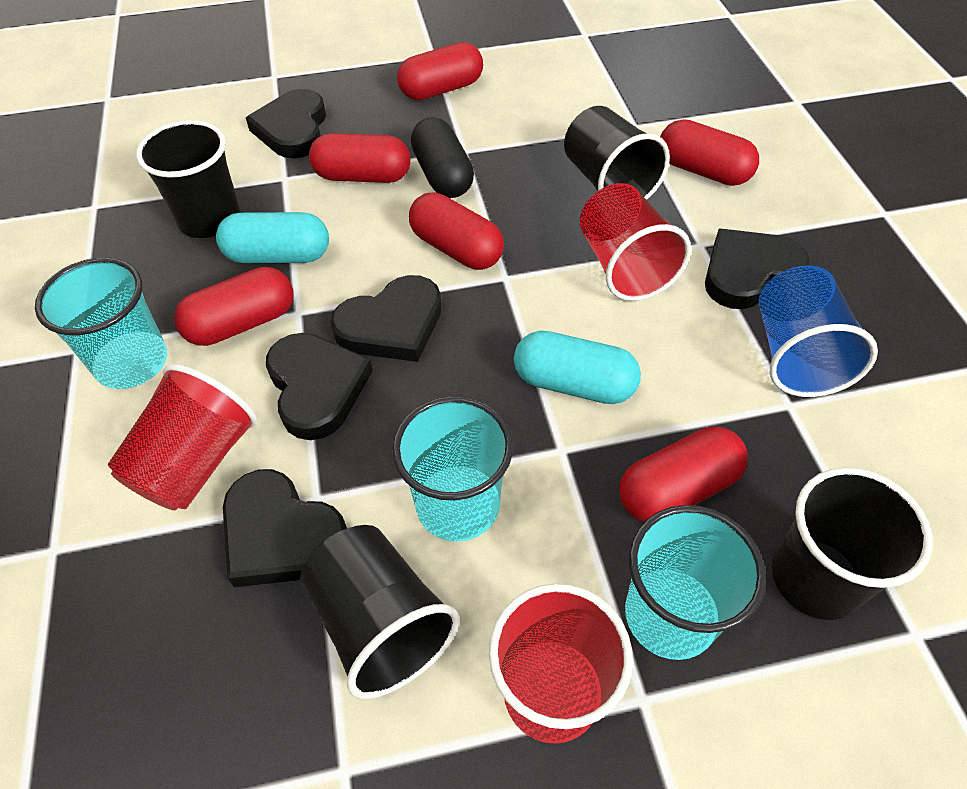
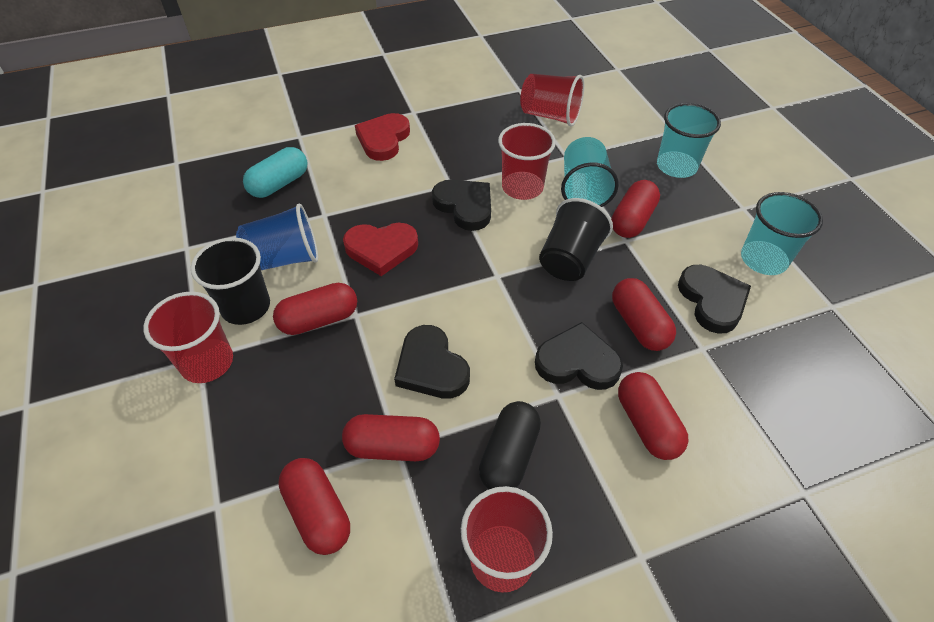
black cup: [136,120,240,238] [300,525,460,699] [564,106,670,200] [772,467,933,620] = 4 -> [191,238,270,325] [539,198,613,281] = 2
black heart: [223,469,347,587] [246,89,326,159] [266,333,373,440] [331,275,442,362] [705,229,810,309] = 5 -> [394,325,470,399] [432,180,491,231] [535,322,623,390] [678,265,751,334] = 4
red cup: [108,364,257,510] [489,583,633,744] [580,183,691,301] = 3 -> [143,291,233,383] [461,486,553,593] [498,123,556,200] [520,74,584,127] = 4
red heart: none = 0 -> [343,223,418,276] [355,113,410,161] = 2
turquoise capsule: [216,212,329,263] [514,331,641,404] = 2 -> [243,147,308,198] = 1

